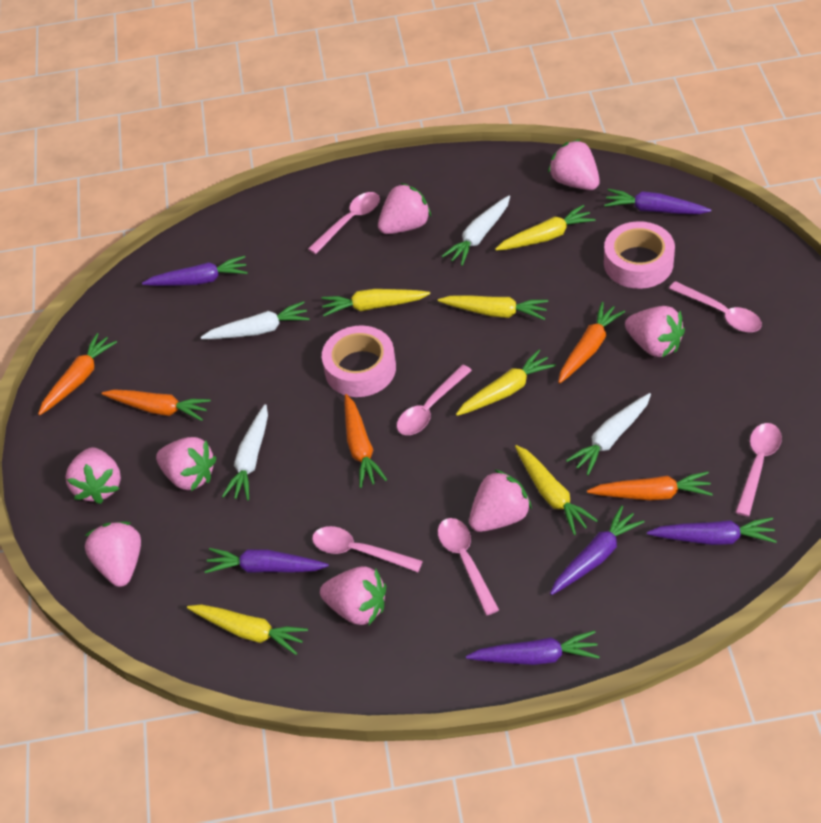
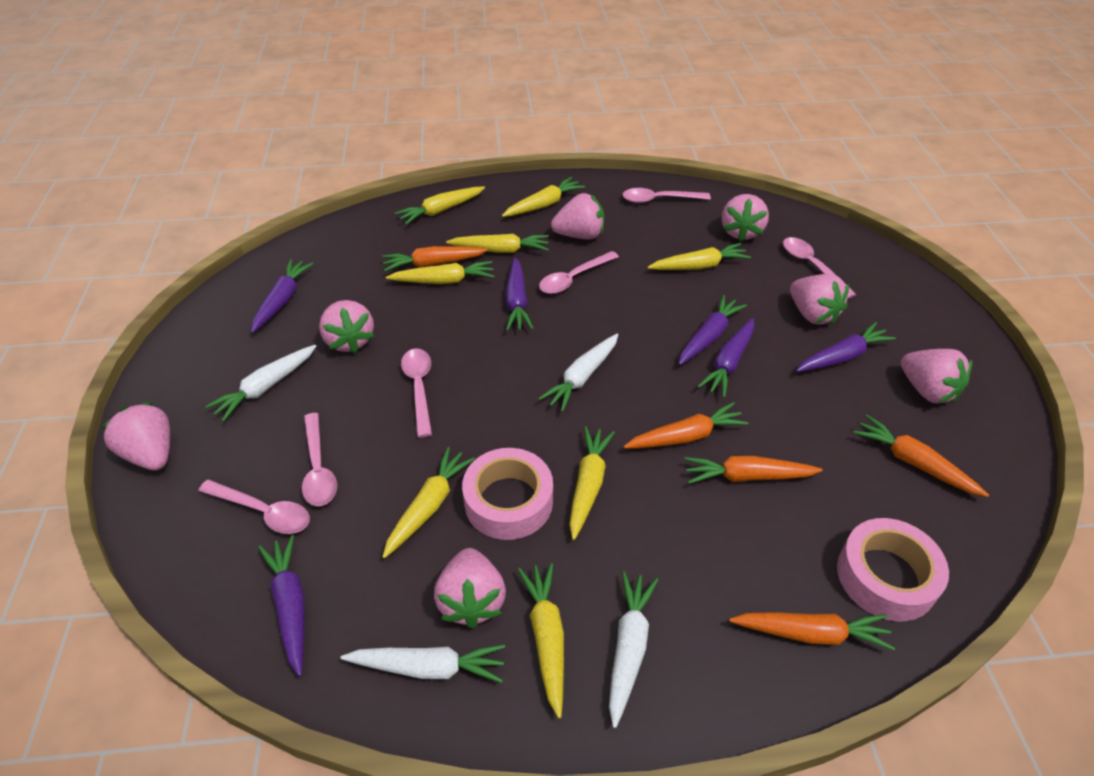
pink strawberry: [66,447,121,504] [85,522,141,587] [156,437,217,491] [320,566,386,625] [378,183,431,234] [469,470,532,532] [548,140,600,190] [625,306,685,357] = 8 -> [101,402,170,470] [319,300,374,354] [434,548,506,628] [551,193,604,239] [722,194,769,242] [790,274,849,325] [901,349,972,403] = 7
yellow carrot: [187,604,308,655] [321,289,430,316] [438,295,548,320] [456,350,556,416] [495,205,596,251] [515,445,598,535] = 6 -> [382,447,475,559] [386,261,495,284] [395,186,485,225] [446,234,549,253] [502,177,585,217] [518,563,564,718] [569,426,615,540] [647,243,751,270] = 8

